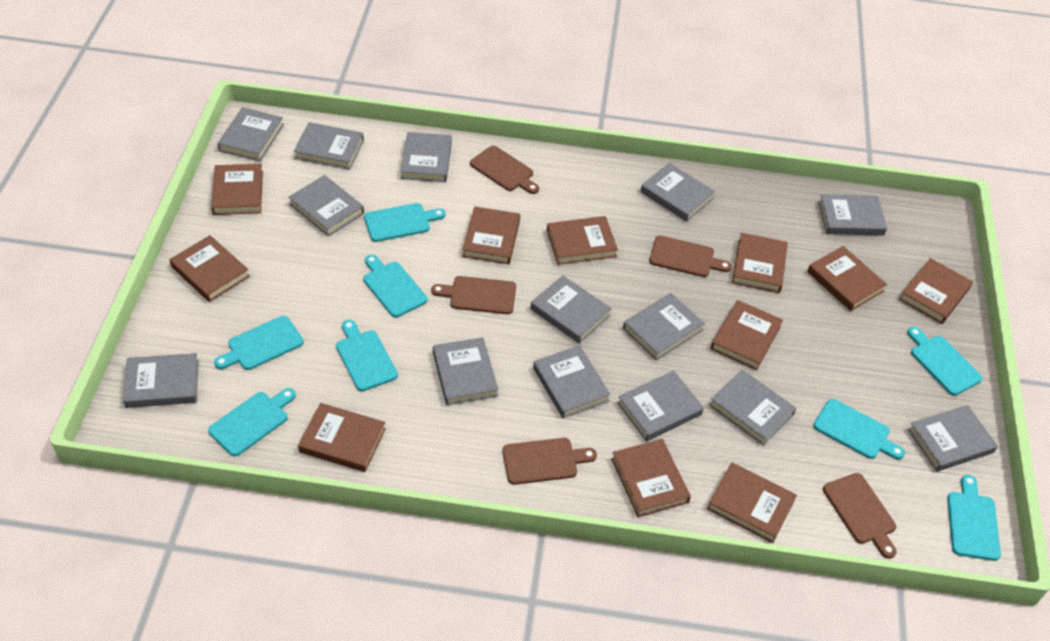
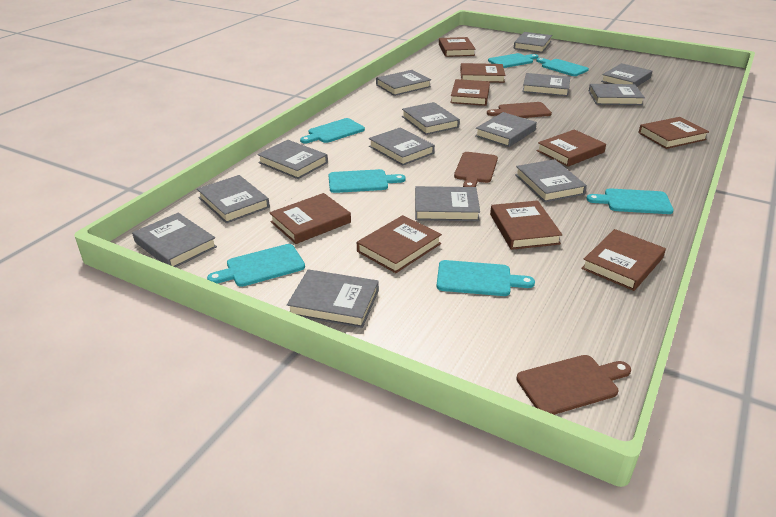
brown book: [169,235,250,302] [211,164,263,215] [298,403,386,472] [462,206,520,264] [547,216,618,265] [611,439,691,517] [707,463,797,543] [711,300,783,370] [732,233,788,293] [807,246,887,311] [899,258,973,324] = 11 -> [269,193,351,244] [357,215,442,273] [439,37,476,57] [450,79,490,106] [460,63,505,83] [490,200,562,250] [537,129,606,167] [581,229,666,291] [639,117,709,149] = 9
brown cutting board: [431,276,516,314] [470,146,539,194] [502,438,597,485] [649,235,732,277] [823,473,897,559] = 5 -> [454,152,498,187] [487,102,552,118] [516,355,631,415] = 3
turquoise cutting board: [208,388,296,456] [214,316,304,370] [336,320,398,391] [363,255,427,317] [364,203,446,242] [813,399,905,460] [907,327,982,395] [947,475,1001,561] = 8 -> [207,244,305,287] [300,118,365,144] [329,169,406,193] [437,260,535,296] [488,53,538,68] [536,58,589,76] [586,188,674,214] = 7

